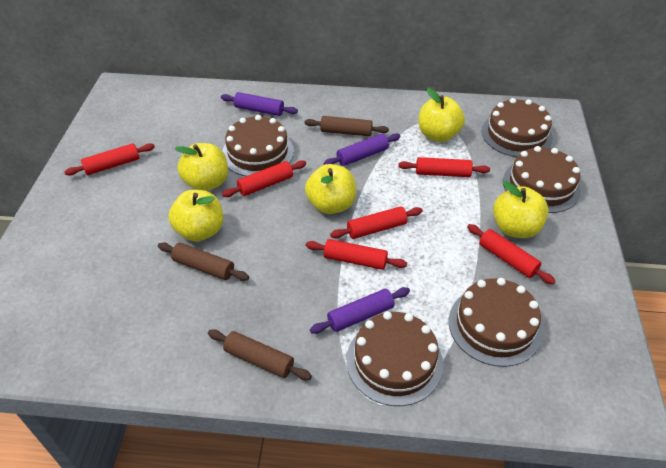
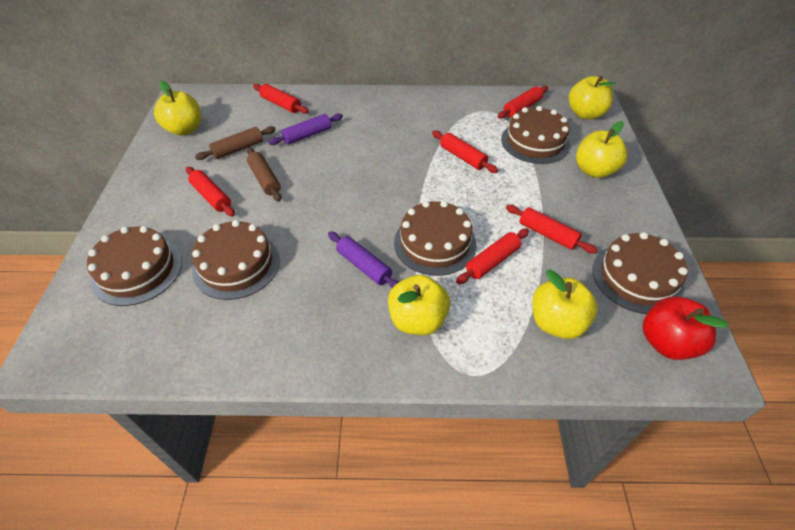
brown rolling pin: [158,242,249,281] [208,329,312,380] [304,116,389,136] = 3 -> [195,126,276,160] [247,147,281,202] = 2
purple rolling pin: [221,92,298,116] [310,287,410,334] [324,133,400,166] = 3 -> [268,113,343,145] [328,231,399,288] = 2
red apple: none = 0 -> [643,297,729,360] = 1

